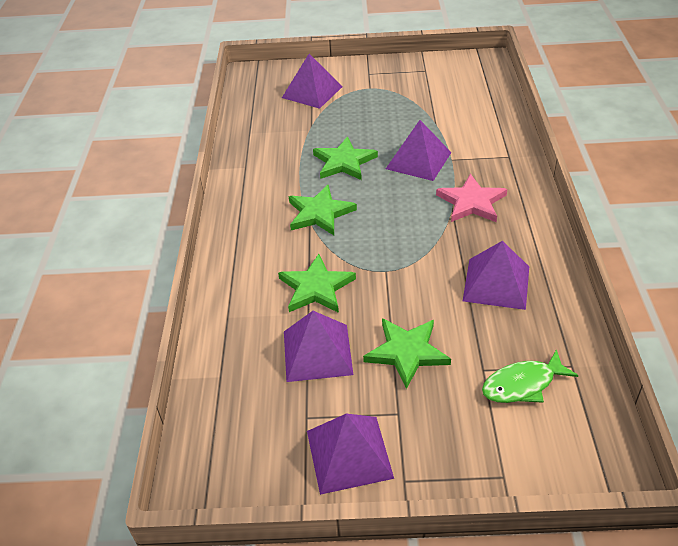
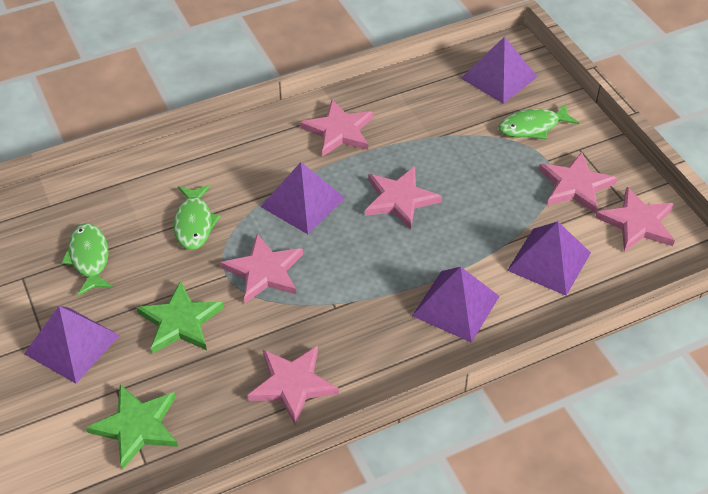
green fish: [482,349,579,403] = 1 -> [61,223,113,296] [174,185,221,250] [498,103,579,140] = 3
green star: [278,254,356,313] [289,185,357,235] [313,137,378,180] [363,318,451,389] = 4 -> [86,384,178,470] [136,280,224,354] = 2
pink star: [436,174,507,222] = 1 -> [221,234,303,303] [247,346,339,426] [300,100,373,157] [365,166,442,230] [539,152,618,214] [595,187,675,252] = 6

